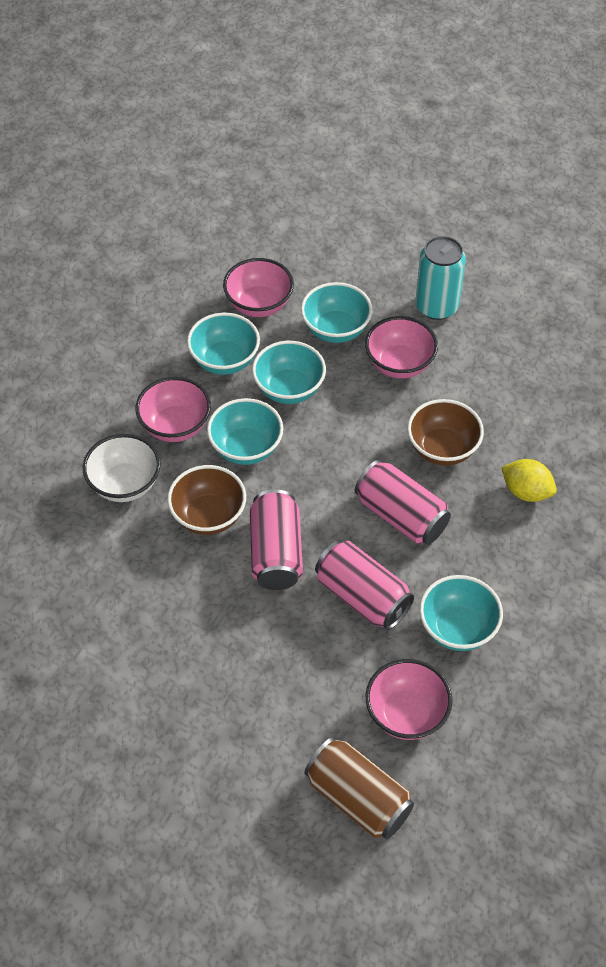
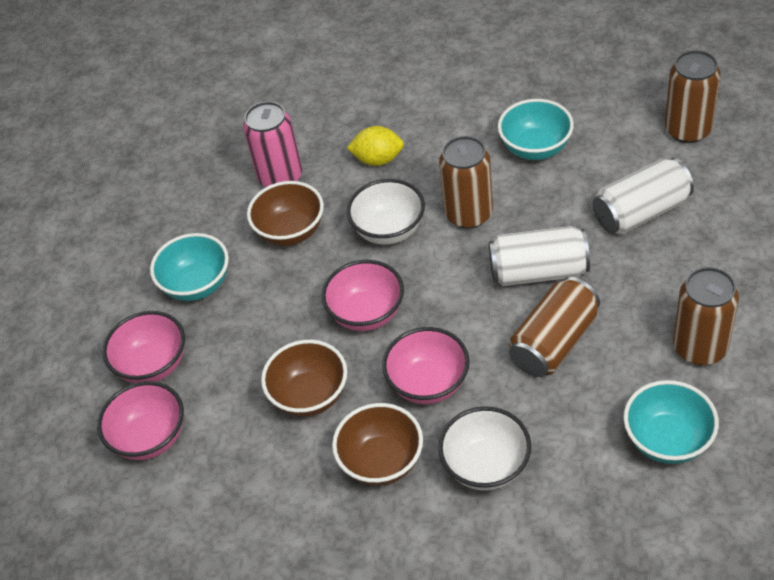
brown bowl: [167,465,246,535] [407,399,484,466] = 2 -> [247,181,324,246] [261,340,347,417] [332,403,423,486] = 3
brown can: [304,737,414,839] = 1 -> [439,136,493,229] [509,277,600,377] [665,50,721,143] [673,267,739,365] = 4
pink can: [250,489,303,590] [315,540,414,630] [355,460,451,544] = 3 -> [243,101,302,187] = 1
turquoise bowl: [187,313,260,375] [207,398,283,465] [252,341,326,404] [301,282,373,343] [419,575,503,651] = 5 -> [150,233,229,301] [498,99,574,160] [624,380,719,464] = 3
turquoise can: [415,236,466,320] = 1 -> none = 0
white bowl: [83,434,161,502] = 1 -> [347,179,425,245] [438,406,531,491] = 2
white can: none = 0 -> [489,226,590,286] [593,158,694,235] = 2

